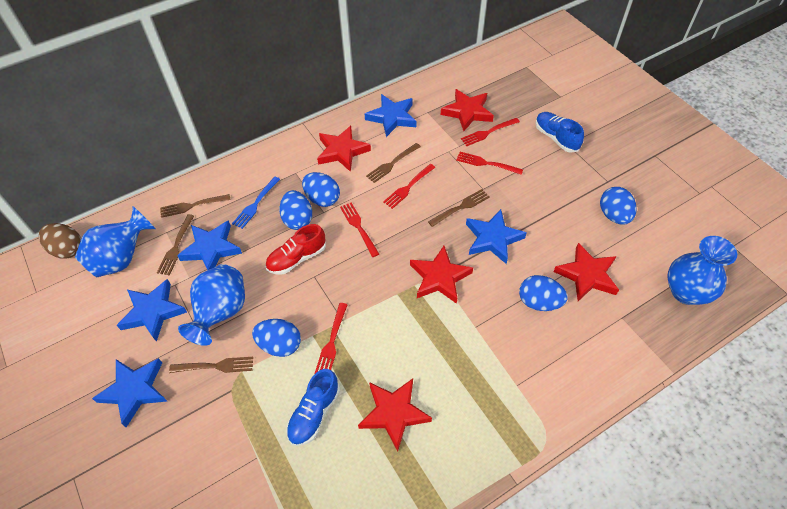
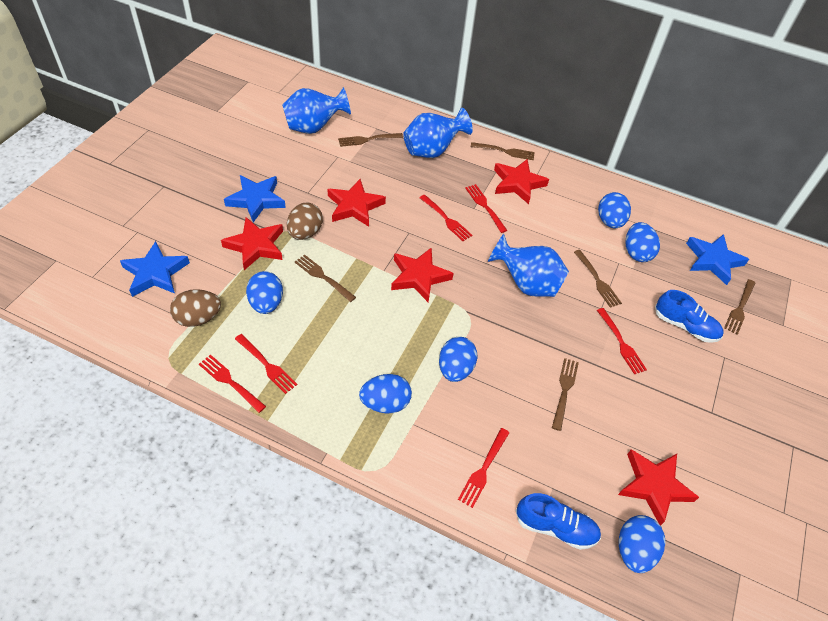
blue egg: [252,319,301,357] [279,190,312,230] [302,172,340,207] [519,275,568,311] [600,187,636,225] = 5 -> [246,271,283,314] [359,374,412,414] [439,337,477,382] [598,192,631,228] [619,515,665,573] [626,222,660,262] = 6
blue fork: [232,177,280,229] = 1 -> none = 0
blue star: [92,358,167,427] [117,279,187,342] [177,220,242,270] [365,94,416,137] [466,209,527,264] = 5 -> [120,241,190,297] [224,175,286,222] [686,234,749,285] = 3
brown egg: [39,223,81,258] = 1 -> [170,289,221,327] [287,203,323,240] = 2
brown fork: [157,214,194,275] [160,194,230,218] [169,357,253,373] [366,143,421,183] [428,189,490,227] = 5 -> [295,254,356,302] [338,133,403,147] [471,142,535,160] [552,358,579,431] [574,250,622,308] [724,279,755,335] = 6
red fork: [315,303,348,373] [340,203,379,257] [383,164,436,209] [456,152,523,175] [461,118,520,146] = 5 -> [199,355,266,413] [235,334,298,394] [420,195,472,241] [458,428,510,508] [465,184,508,233] [597,308,647,374] = 6
red shoe: [265,224,326,275] = 1 -> none = 0

